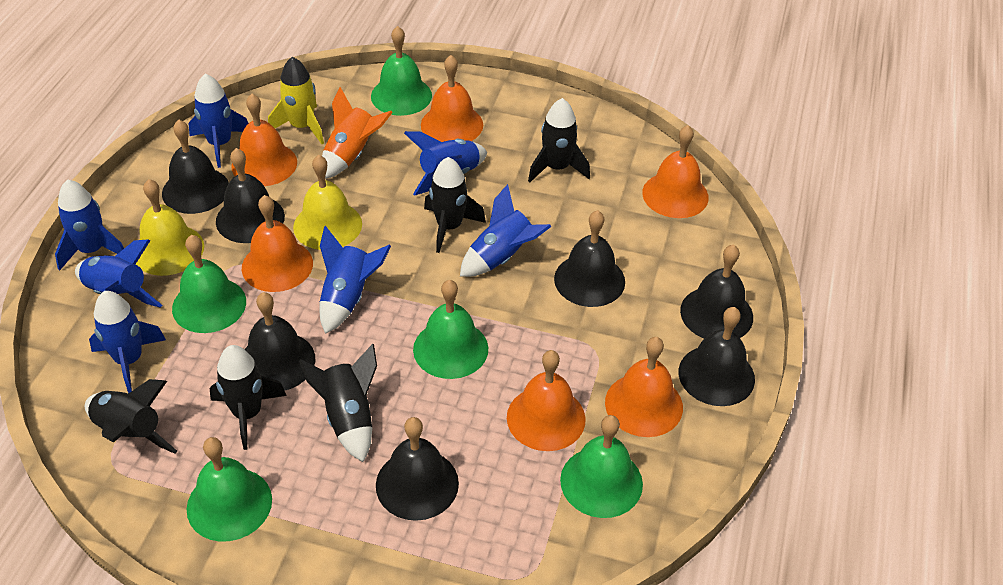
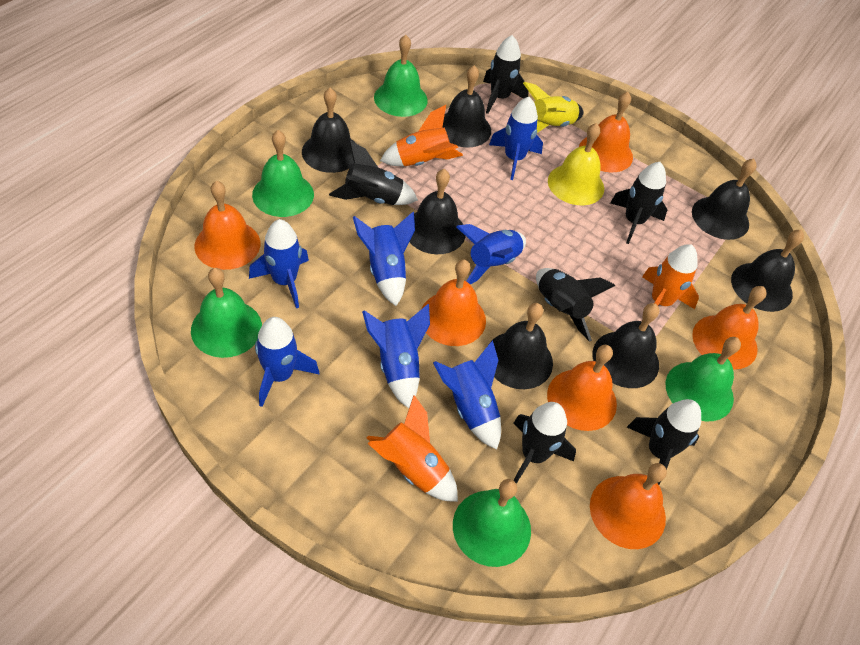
black rocket: [85,379,177,454] [209,345,287,450] [299,344,377,462] [424,157,486,253] [528,98,590,182] = 5 -> [329,140,418,205] [483,35,529,114] [514,402,576,484] [536,268,615,342] [610,162,667,244] [627,399,701,485] = 6
orange rocket: [322,87,393,179] = 1 -> [367,395,458,502] [380,105,463,166] [642,244,699,309] = 3
yellow bell: [136,179,204,276] [293,155,362,250] = 2 -> [548,123,604,206] = 1

